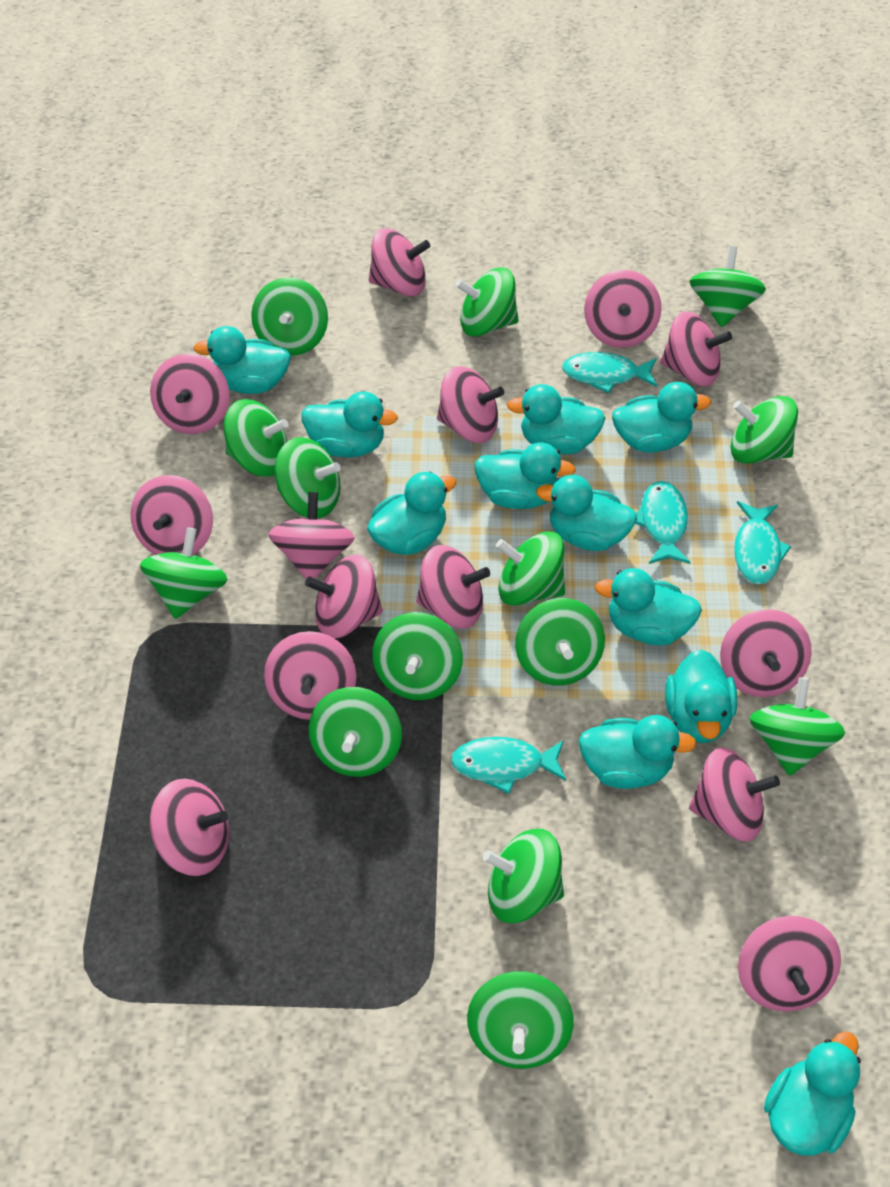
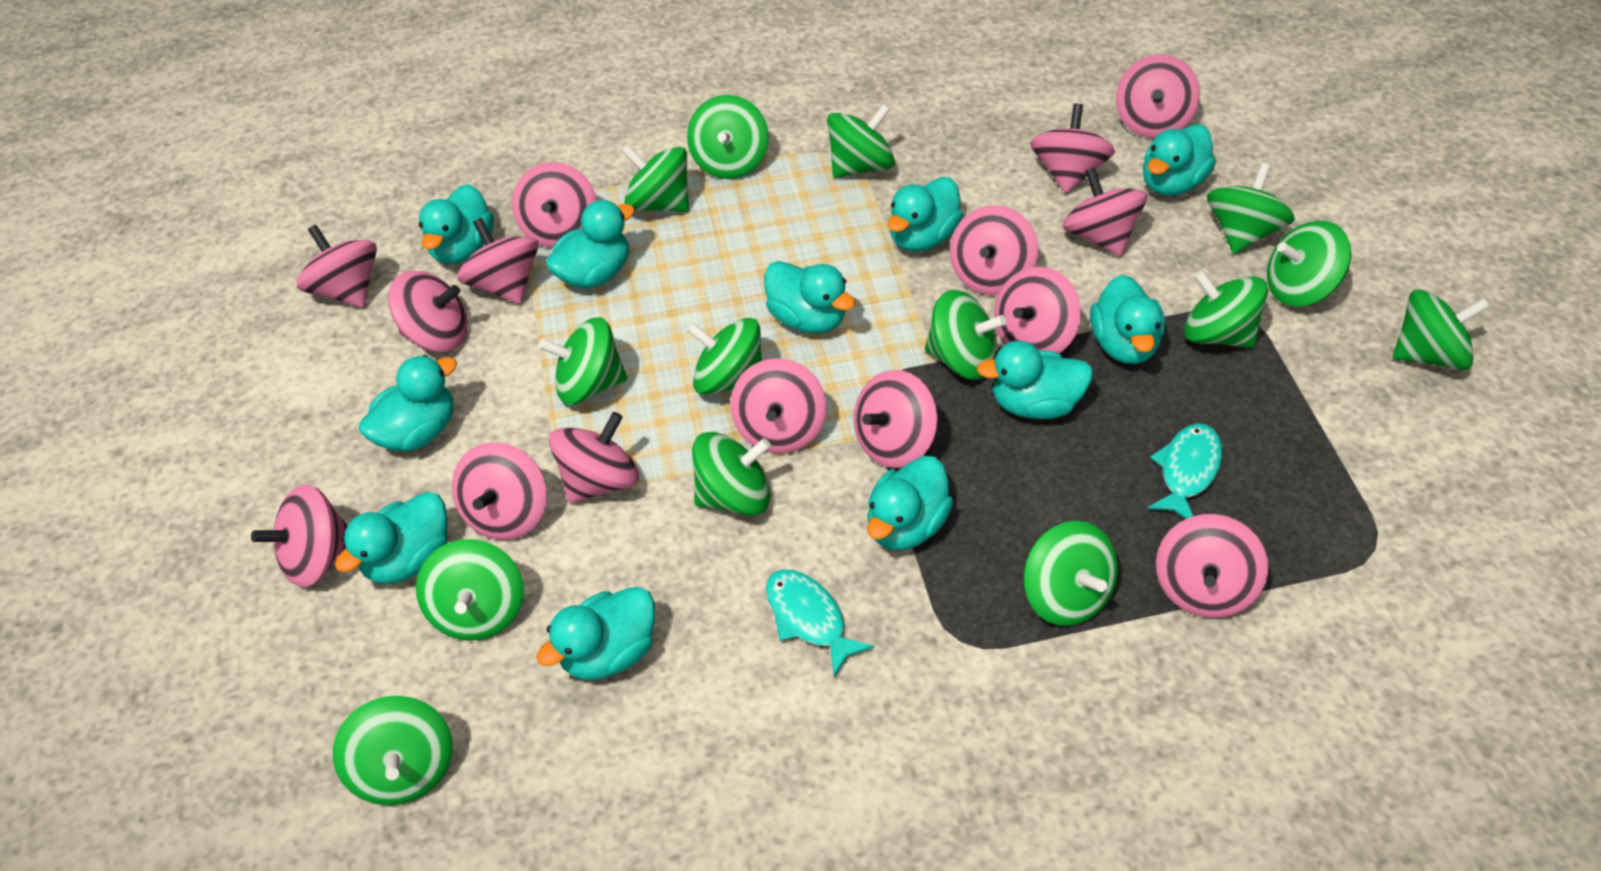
pink spinning top: [130,475,213,555] [150,354,230,434] [150,779,229,876] [264,631,356,720] [268,492,355,579] [305,555,383,638] [369,228,430,297] [416,545,490,629] [437,366,504,443] [584,270,661,348] [660,311,732,387] [689,747,780,842] [720,609,812,697] [738,916,841,1011] = 14 -> [251,484,348,587] [297,225,377,308] [388,271,468,352] [452,442,547,540] [457,218,539,304] [512,162,597,248] [549,412,639,503] [730,358,827,454] [854,370,938,468] [950,205,1038,296] [994,267,1081,354] [1030,104,1115,194] [1062,167,1147,256] [1116,54,1200,138] [1156,514,1268,618] = 15
turquoise fish: [451,737,566,794] [562,352,657,393] [635,481,691,564] [734,501,791,585] = 4 -> [766,569,874,677] [1147,423,1222,519] = 2

